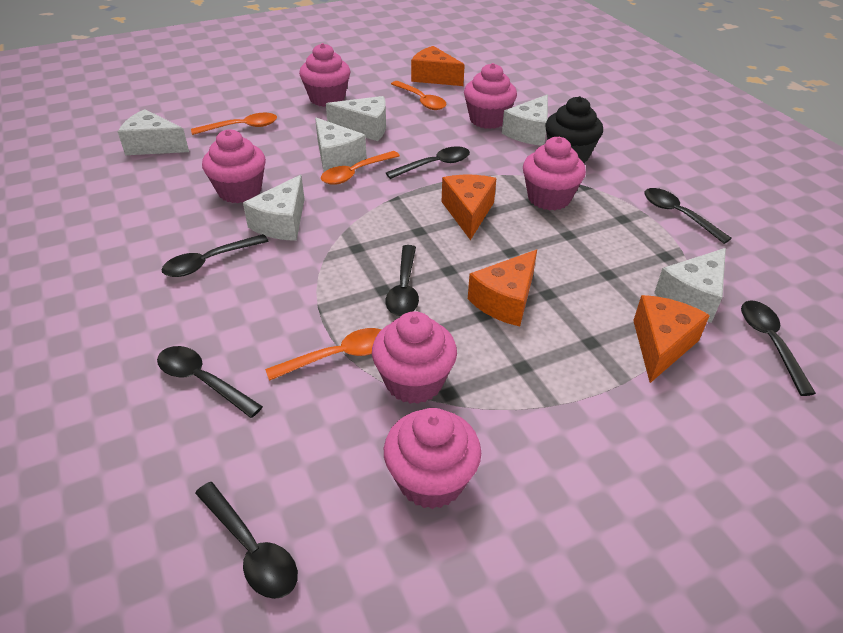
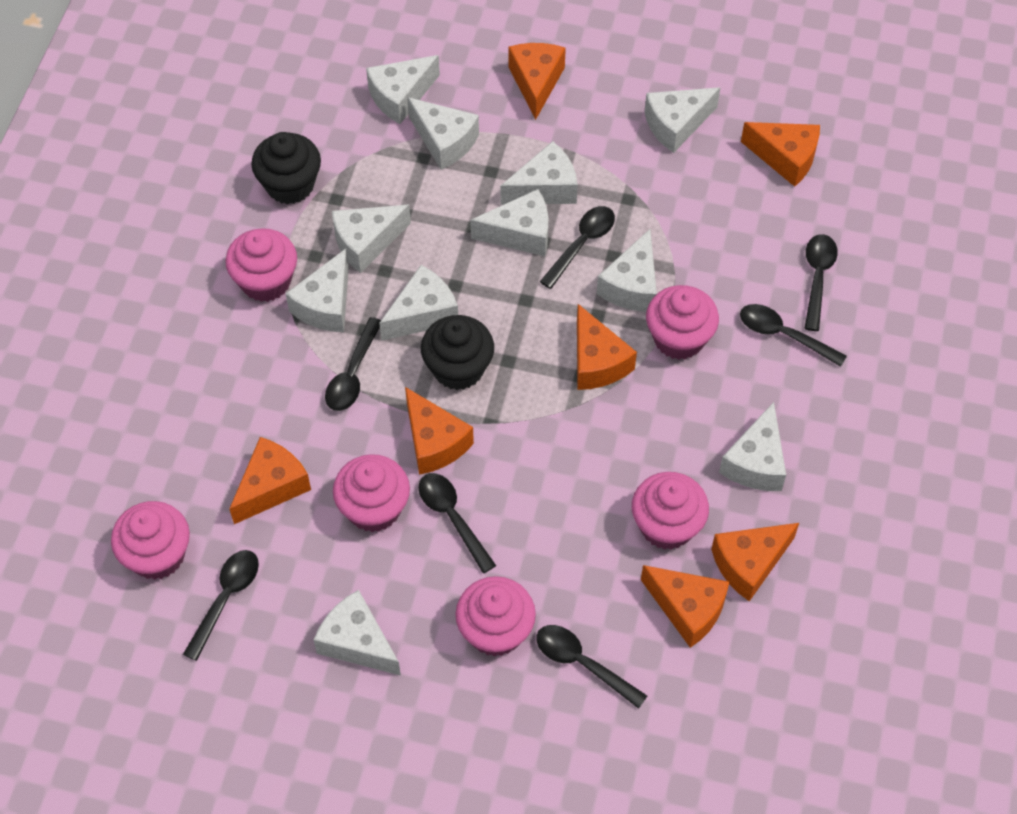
black cupcake: [545,96,603,163] = 1 -> [251,132,321,204] [421,315,494,390] = 2
orange cheese: [411,46,465,86] [441,175,497,240] [468,250,537,326] [633,295,710,383] = 4 -> [229,437,311,524] [405,387,474,475] [508,43,566,120] [577,304,637,390] [641,565,729,648] [711,523,799,601] [741,122,820,187] = 7
orange spoon: [191,113,277,135] [265,328,381,381] [321,151,400,185] [391,81,446,110] = 4 -> none = 0
white cheese: [118,109,189,155] [243,175,305,241] [315,118,367,172] [326,96,386,141] [502,95,548,146] [654,248,726,323] = 6 -> [285,249,349,332] [314,590,401,676] [332,205,411,273] [366,55,440,124] [379,265,458,341] [407,97,479,170] [470,189,548,256] [500,141,578,205] [597,229,657,312] [644,87,720,153] [719,402,786,491] = 11

